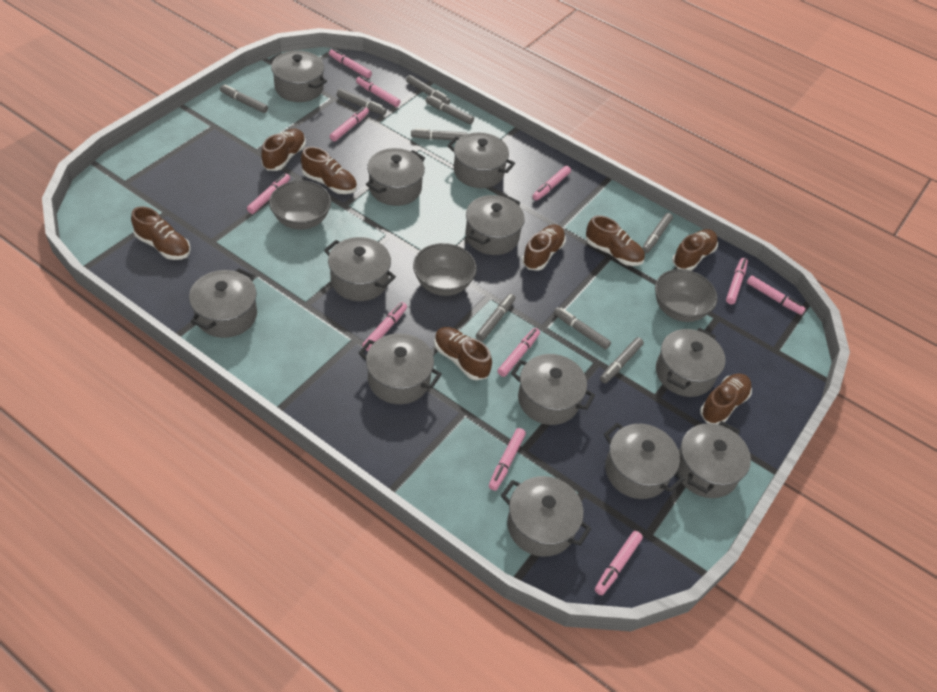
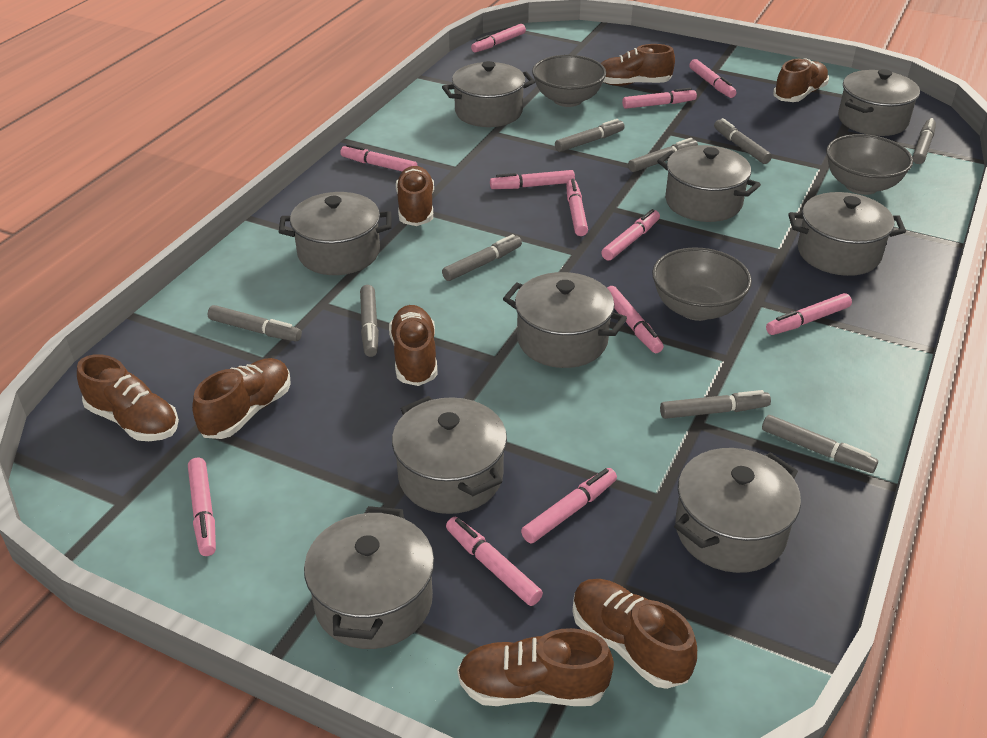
grey pot: [189,268,257,338] [270,51,327,102] [324,237,396,301] [359,333,442,404] [366,148,425,206] [447,133,515,188] [465,195,525,255] [501,476,591,557] [511,354,595,425] [604,423,684,499] [656,328,726,397] [677,421,751,498] = 12 -> [279,192,391,275] [304,506,434,649] [392,396,507,514] [442,61,535,127] [503,272,627,368] [657,145,761,222] [674,448,801,573] [788,192,906,276] [838,69,920,136] = 9
pink marker: [247,174,290,214] [329,49,372,78] [330,107,369,141] [356,76,401,107] [362,302,407,351] [489,428,526,491] [498,328,540,377] [533,166,571,201] [595,531,643,595] [726,258,748,304] [747,275,806,315] = 11 -> [188,457,216,556] [340,144,418,171] [446,517,543,606] [471,24,526,53] [490,170,575,189] [521,468,617,543] [566,179,588,236] [601,209,660,261] [607,286,664,353] [622,88,697,109] [689,59,736,98] [766,293,852,335] = 12

